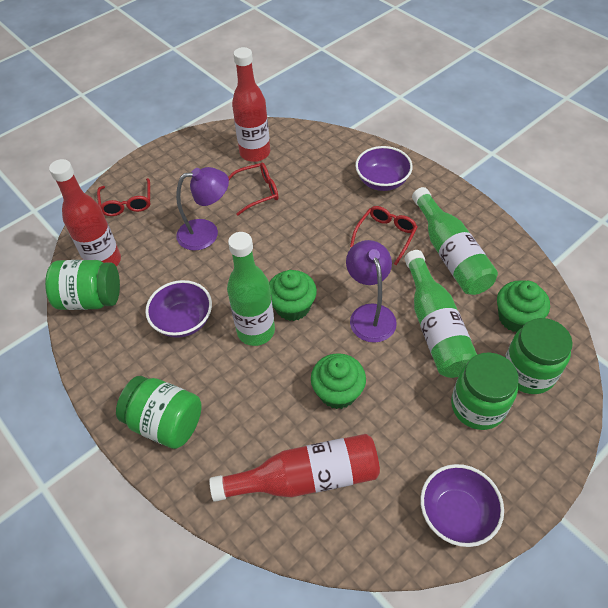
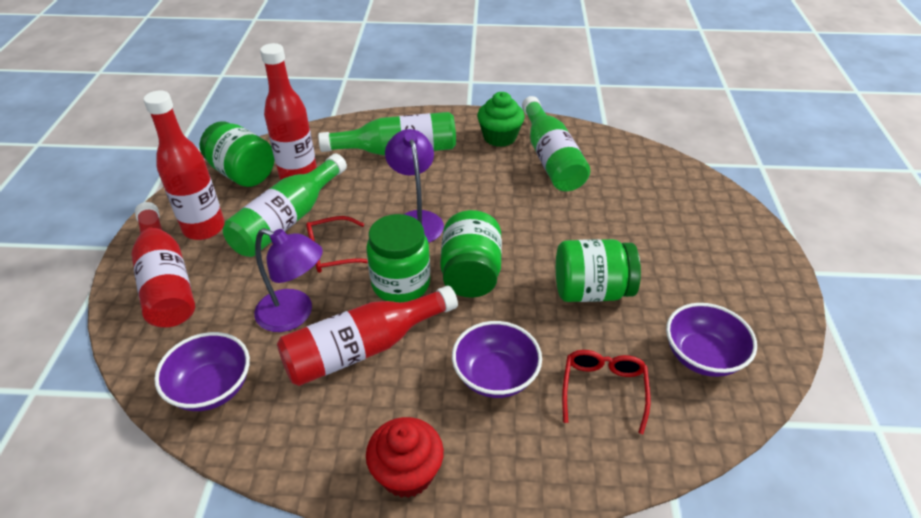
green cupcake: [269,270,317,321] [311,353,366,409] [497,280,550,332] = 3 -> [477,92,525,147] = 1
red bottle: [49,159,121,266] [209,434,380,502] [232,47,270,162] = 3 -> [131,202,195,328] [143,90,225,240] [260,43,317,180] [277,286,458,386] = 4
red cupcake: none = 0 -> [366,417,444,498] = 1
red glasses: [97,178,150,216] [228,163,278,216] [350,206,418,265] = 3 -> [306,216,368,273] [562,350,650,434] = 2

